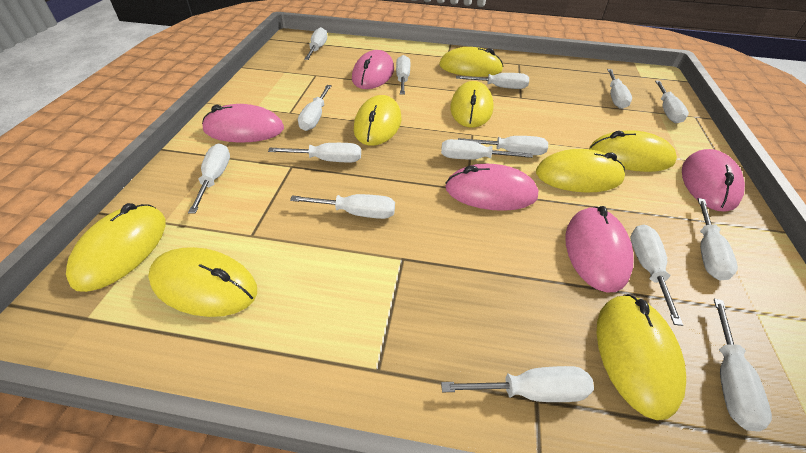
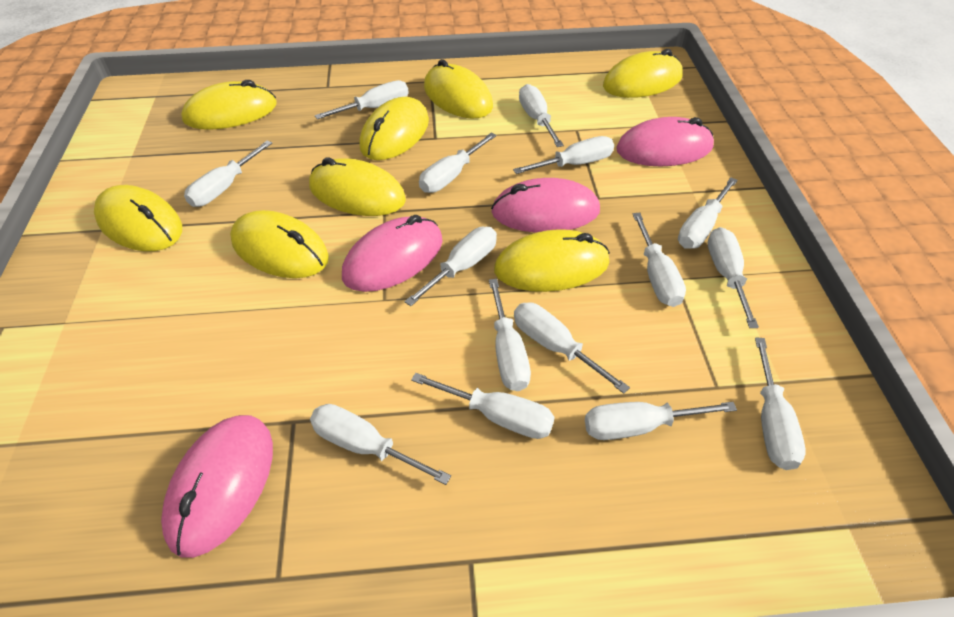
pink mouse: [202,104,284,142] [352,50,394,89] [445,164,538,211] [565,206,634,292] [682,149,745,212] = 5 -> [161,415,273,558] [342,215,443,292] [491,178,600,233] [616,117,714,166] = 4

